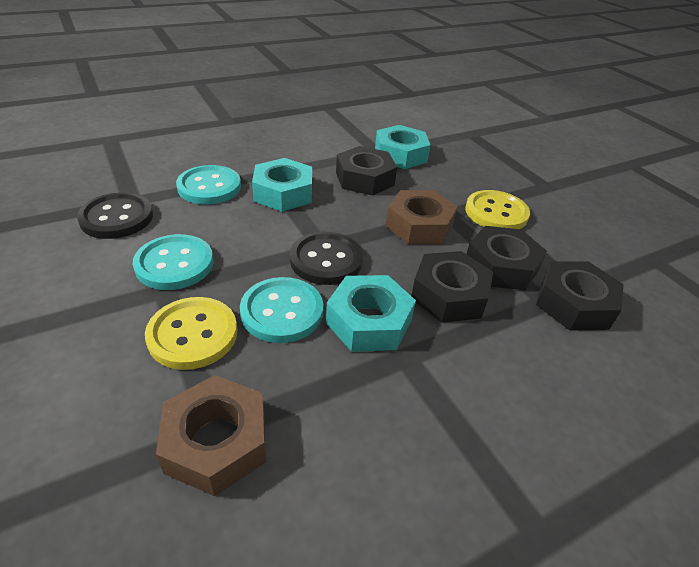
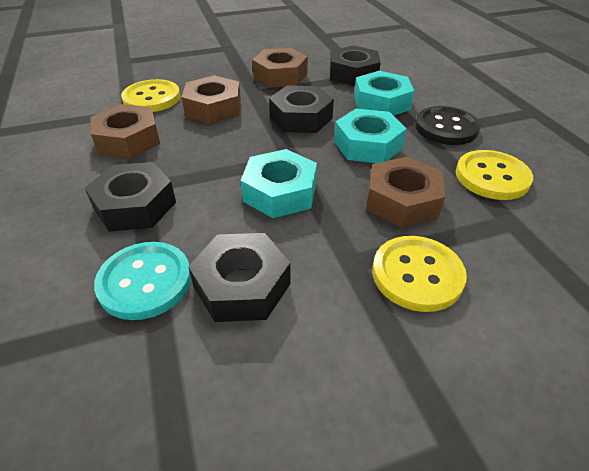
black button: [77,192,153,239] [290,232,363,285] = 2 -> [415,106,481,145] = 1
brown nut: [156,375,266,496] [386,190,457,245] = 2 -> [91,104,160,159] [182,75,241,124] [252,48,308,88] [366,157,445,228] = 4
turquoise button: [133,234,214,290] [176,165,241,204] [240,277,323,343] = 3 -> [94,242,191,320] = 1
yellow button: [145,297,237,370] [465,190,530,229] = 2 -> [121,79,181,112] [372,236,467,312] [456,150,533,200] = 3

